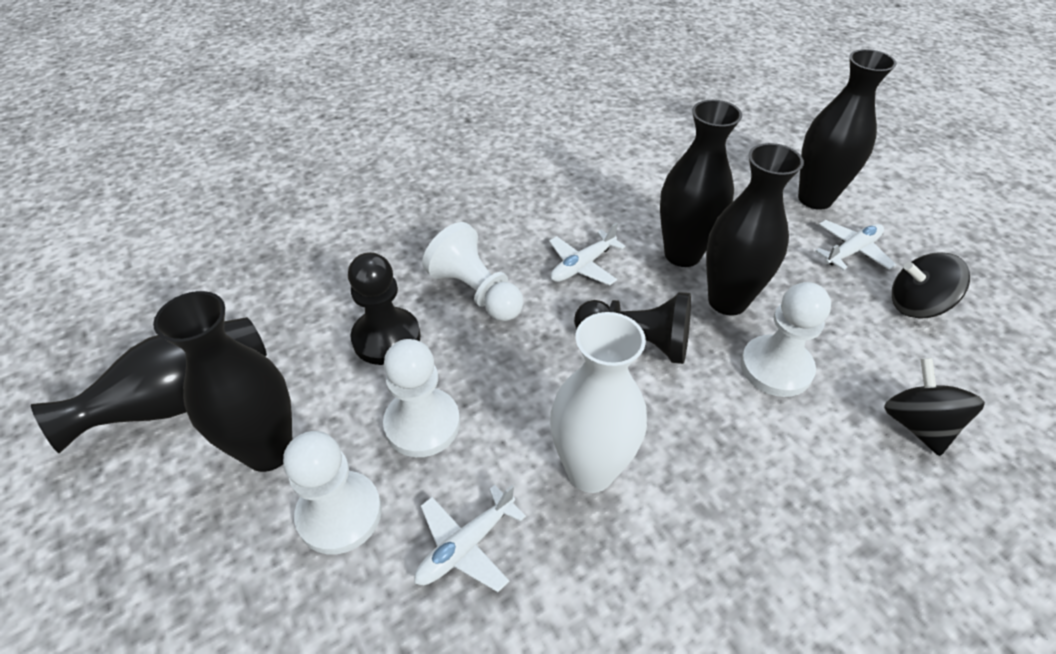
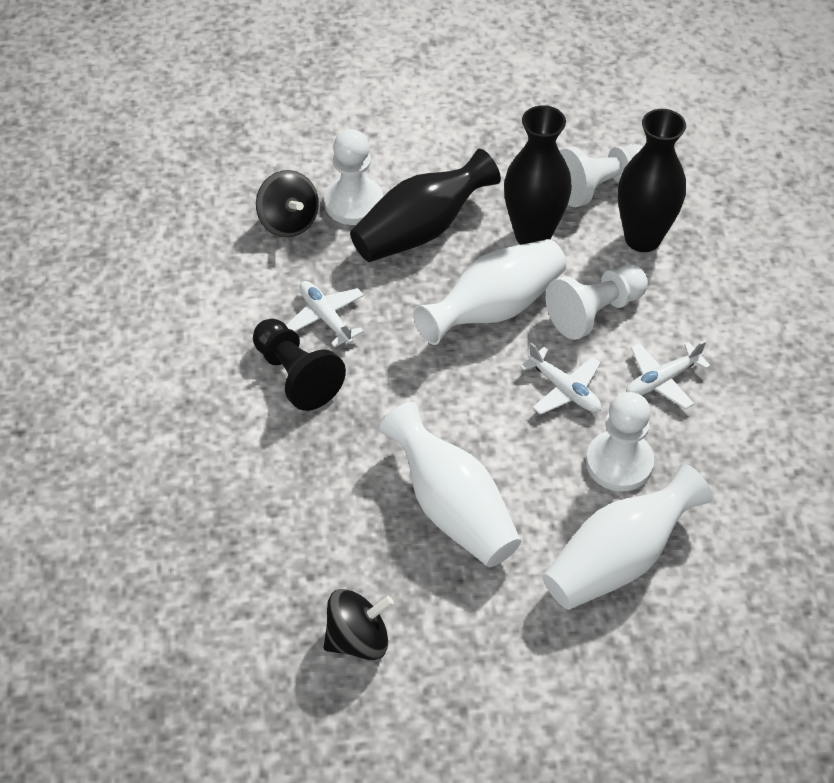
black pawn: [348,252,421,365] [574,292,691,364] = 2 -> [253,319,346,411] = 1
black vase: [31,317,267,453] [153,291,293,472] [660,100,742,267] [706,143,804,316] [798,49,897,210] = 5 -> [350,149,501,262] [504,105,572,245] [618,109,686,252] = 3
white vase: [550,312,647,493] = 1 -> [379,402,521,567] [413,239,566,345] [542,464,713,610] = 3

